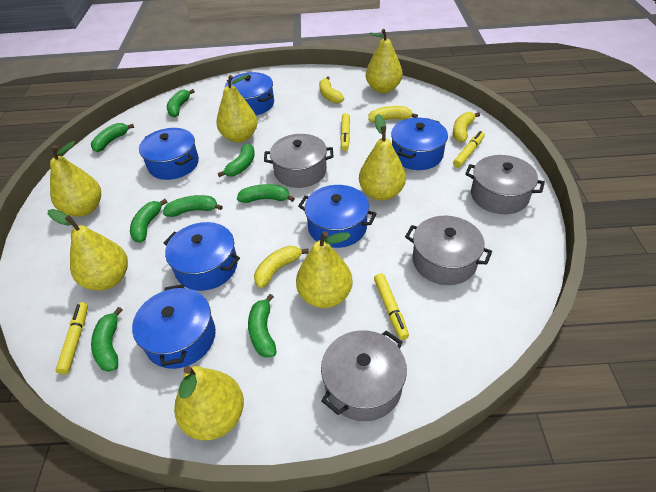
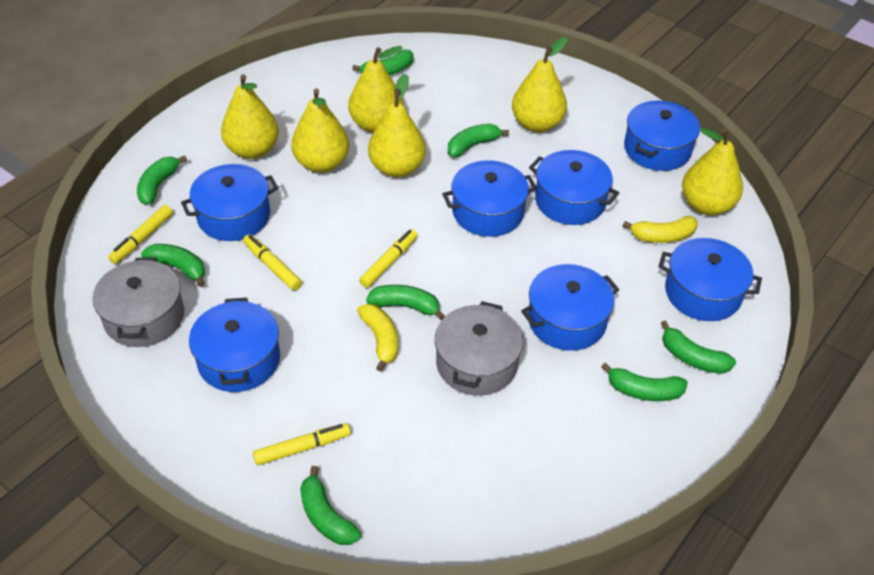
blue pot: [132,284,216,369] [139,128,199,180] [163,222,240,291] [225,72,274,115] [298,185,377,248] [391,118,448,170] = 6 -> [181,164,278,241] [189,298,280,392] [442,160,537,237] [521,264,619,351] [529,150,619,225] [624,101,700,171] [658,238,762,321] = 7
grey pot: [264,134,334,188] [321,330,407,421] [405,216,492,285] [465,155,545,214] = 4 -> [93,258,184,347] [435,301,523,396] = 2
yellow banana: [254,246,309,288] [319,77,344,104] [368,106,418,123] [453,112,480,143] = 4 -> [357,304,398,371] [623,216,698,243] = 2
yellow pear: [48,209,128,291] [50,141,101,217] [174,366,244,440] [216,75,258,143] [296,231,353,308] [359,114,406,201] [366,29,403,93] = 7 -> [221,74,279,159] [291,89,349,173] [348,46,404,133] [368,74,426,177] [512,37,568,132] [682,127,743,215] = 6

